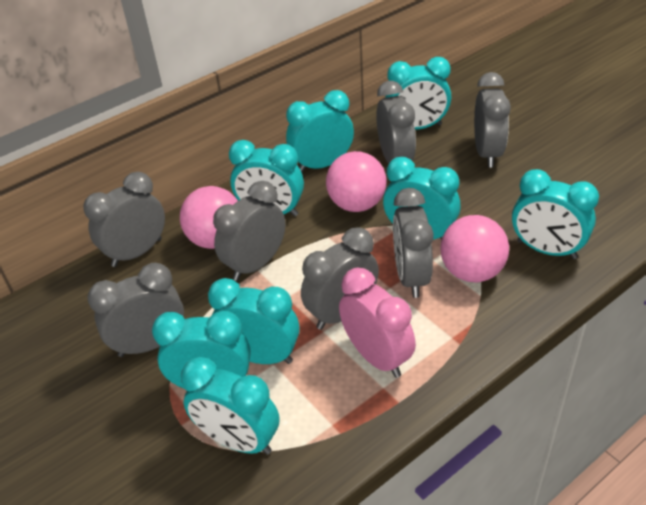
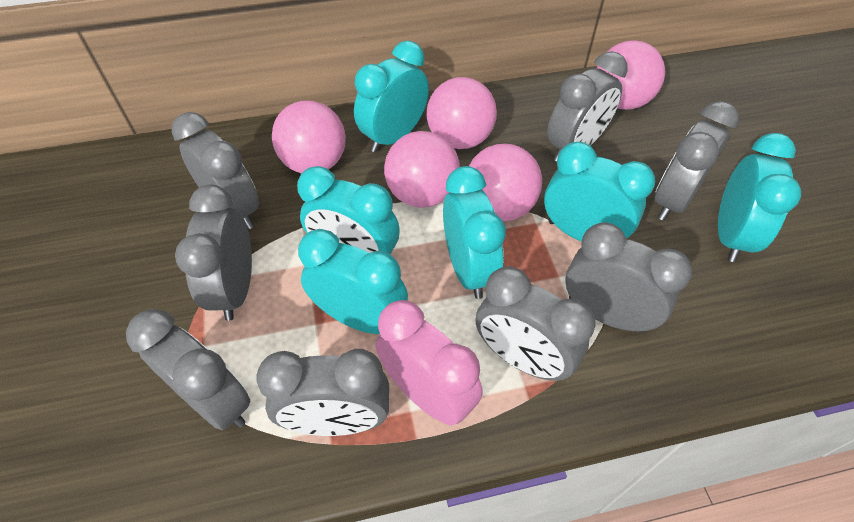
grey clock: [83,172,165,267] [87,263,184,357] [213,181,285,281] [301,227,379,330] [376,81,416,164] [393,188,434,298] [474,72,511,168] = 7 -> [126,309,251,430] [172,112,259,229] [175,185,252,321] [256,349,389,436] [476,266,596,381] [547,51,628,162] [565,222,692,333] [655,101,739,221] = 8
pink ball: [180,186,238,249] [326,151,387,212] [441,215,509,283] = 3 -> [272,101,346,174] [384,131,460,208] [427,77,497,149] [469,144,542,221] [597,40,665,110] = 5
turquoise clock: [152,311,251,389] [181,357,279,455] [208,278,300,364] [229,140,304,217] [286,90,354,173] [383,157,461,240] [385,57,451,130] [512,169,599,259] = 8 -> [297,166,400,254] [298,229,408,334] [354,41,429,153] [443,166,506,299] [544,142,655,241] [718,133,801,262] = 6

